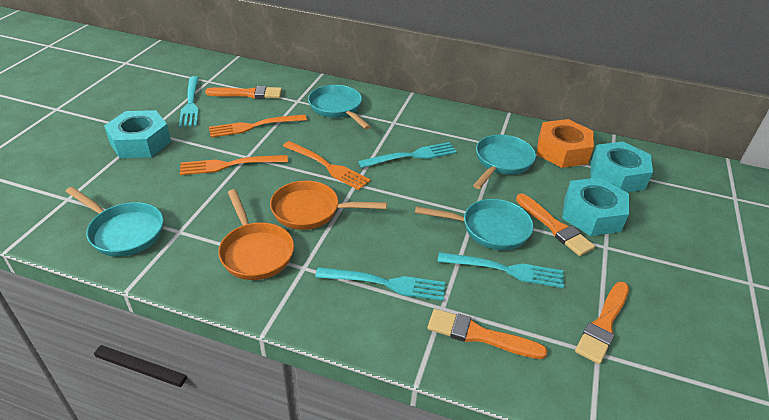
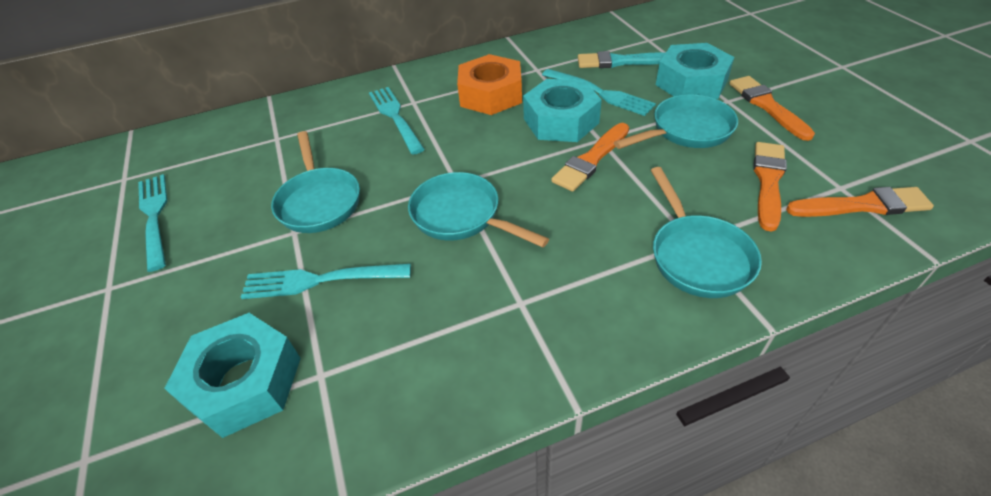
orange fork: [180,155,288,175] [209,114,307,138] [283,141,371,190] = 3 -> none = 0
orange pan: [218,189,294,280] [270,181,387,230] = 2 -> none = 0
turquoise brush: none = 0 -> [578,51,666,68] = 1

